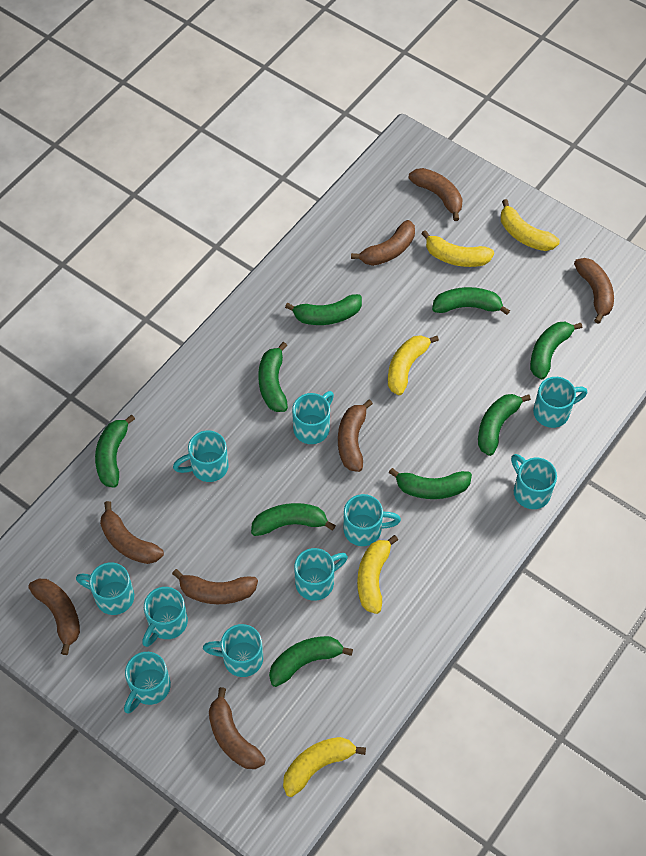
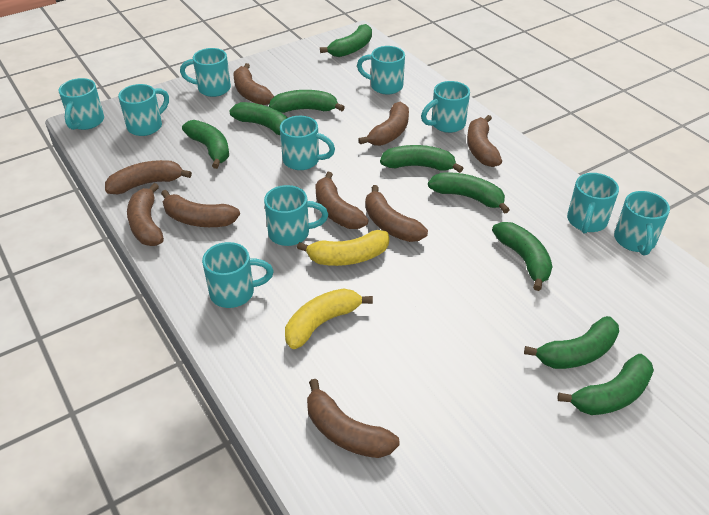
brown banana: [28,579,80,655] [100,501,164,564] [172,569,258,604] [209,687,266,769] [338,399,373,472] [351,220,415,266] [409,168,463,221] [574,258,614,324] = 8 -> [105,160,192,194] [127,183,164,246] [161,190,240,227] [233,63,274,105] [307,379,400,458] [315,172,369,229] [358,102,409,146] [365,185,428,242] [467,115,502,167] = 9
yellow banana: [283,737,366,797] [357,535,398,614] [388,335,439,395] [421,230,494,267] [501,199,560,251] = 5 -> [285,288,373,349] [297,230,389,266] = 2

